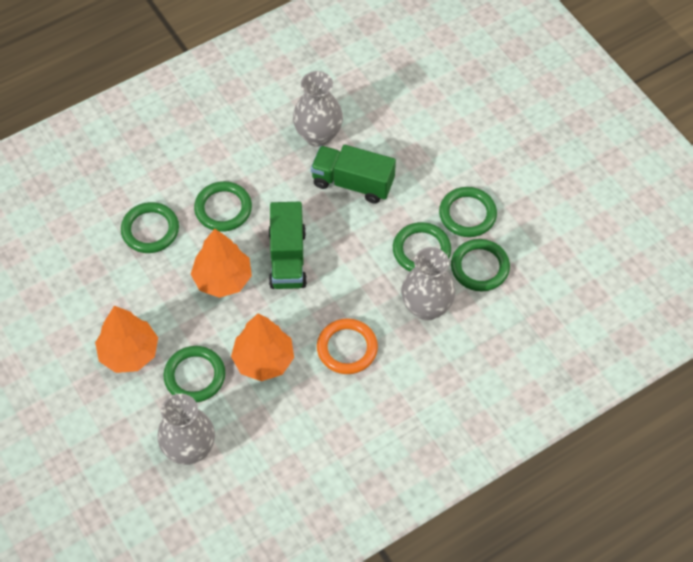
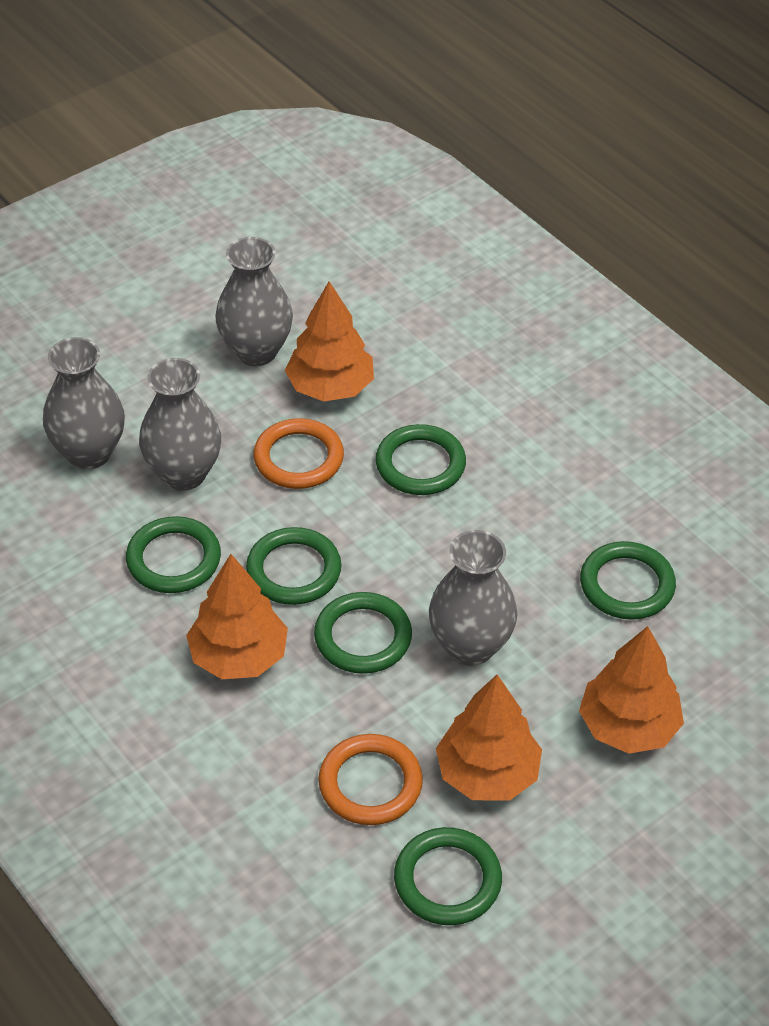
green truck: [269,202,307,289] [311,145,396,204] = 2 -> none = 0
grey vase: [158,394,215,465] [293,71,343,147] [401,247,455,321] = 3 -> [43,337,125,470] [139,358,221,491] [215,237,293,366] [429,530,517,666] = 4
orange ring: [317,318,378,374] = 1 -> [253,418,344,489] [318,734,423,825] = 2
orange tree: [95,306,158,373] [191,229,252,298] [231,313,294,381] = 3 -> [186,554,288,679] [285,281,374,401] [436,674,542,801] [579,626,684,754] = 4

